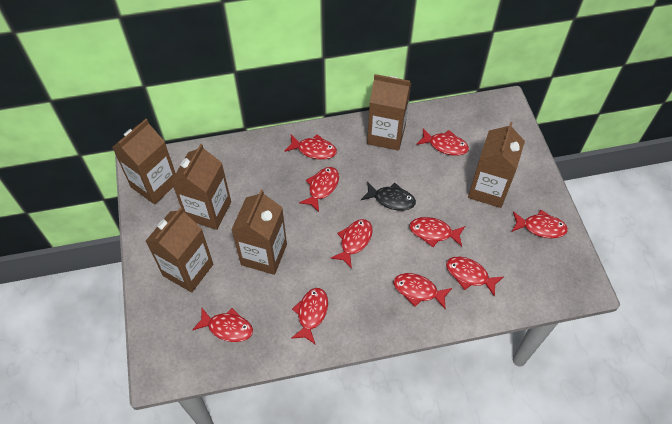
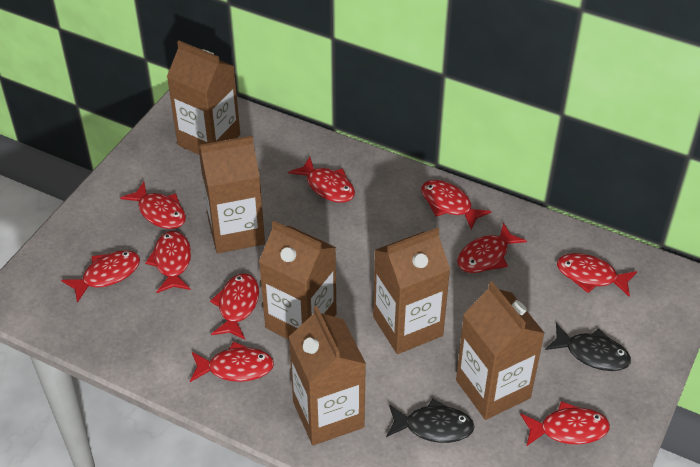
black fish: [361,182,416,211] = 1 -> [386,398,475,443] [545,323,631,371] = 2

